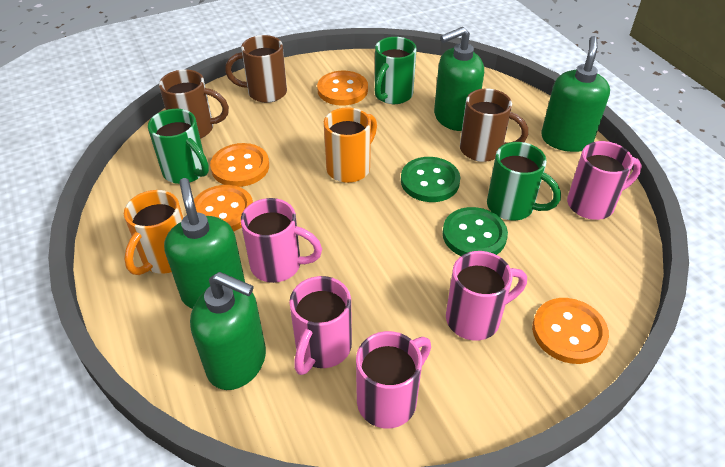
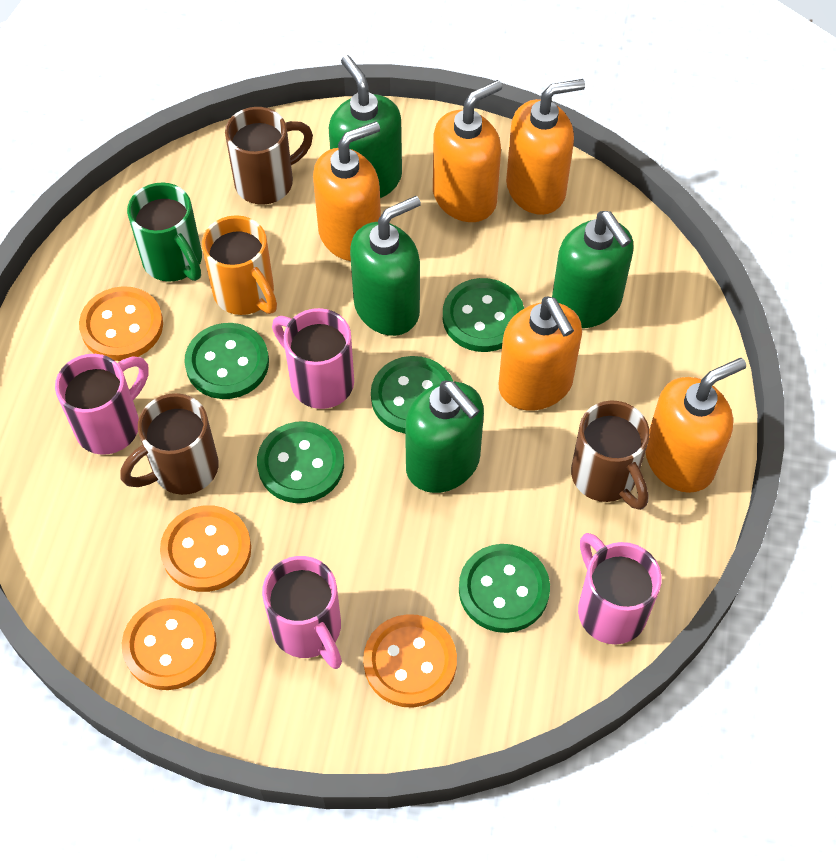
green button: [401,157,460,202] [443,207,508,256] = 2 -> [184,323,269,399] [257,421,344,503] [371,356,453,434] [443,278,524,352] [459,544,550,633] = 5
green mug: [148,109,209,184] [374,37,417,104] [487,142,561,220] = 3 -> [127,183,202,282] = 1
orange mug: [124,190,183,275] [324,107,377,183] = 2 -> [202,215,277,315] = 1
orange soap dispenser: none = 0 -> [313,121,381,261] [433,80,502,222] [498,297,582,411] [506,79,585,215] [645,358,746,493] = 5
pink mug: [241,198,322,283] [289,276,352,375] [356,331,431,429] [446,251,527,341] [567,141,642,220] = 5 -> [55,354,149,455] [262,556,342,669] [272,308,354,409] [578,533,662,644] = 4

